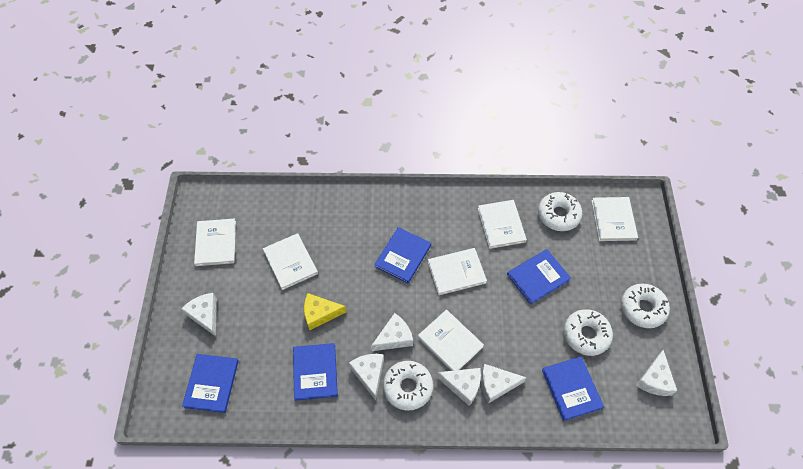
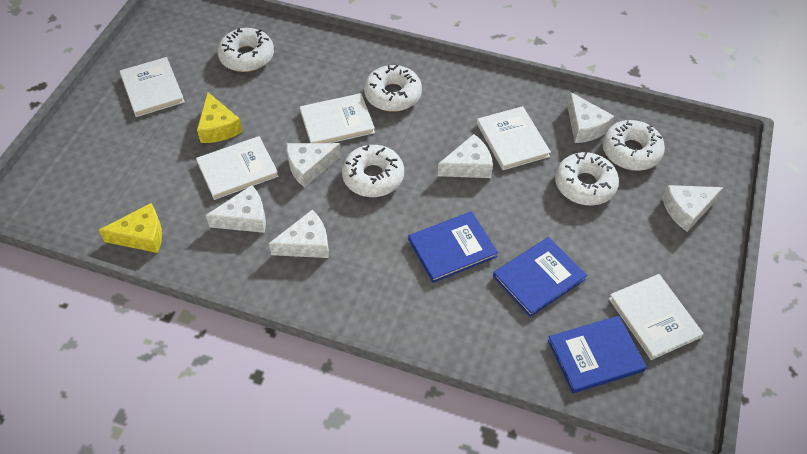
blue book: [182,354,238,413] [293,343,338,401] [374,227,431,283] [507,249,571,305] [542,356,604,421] = 5 -> [408,211,498,283] [493,237,587,317] [548,316,647,393] = 3
white book: [194,219,236,266] [263,233,318,290] [418,309,484,371] [428,248,487,295] [478,200,527,249] [591,197,638,241] = 6 -> [119,57,185,117] [196,136,279,200] [300,93,375,143] [477,106,551,170] [609,274,704,360] = 5
white donut: [383,361,433,411] [538,192,582,231] [564,309,613,356] [621,283,670,328] = 4 -> [217,28,274,72] [342,145,404,197] [364,65,422,112] [555,152,619,206] [602,120,665,171] = 5
yellow cheese: [304,293,346,330] = 1 -> [99,203,162,253] [197,92,243,143] = 2

